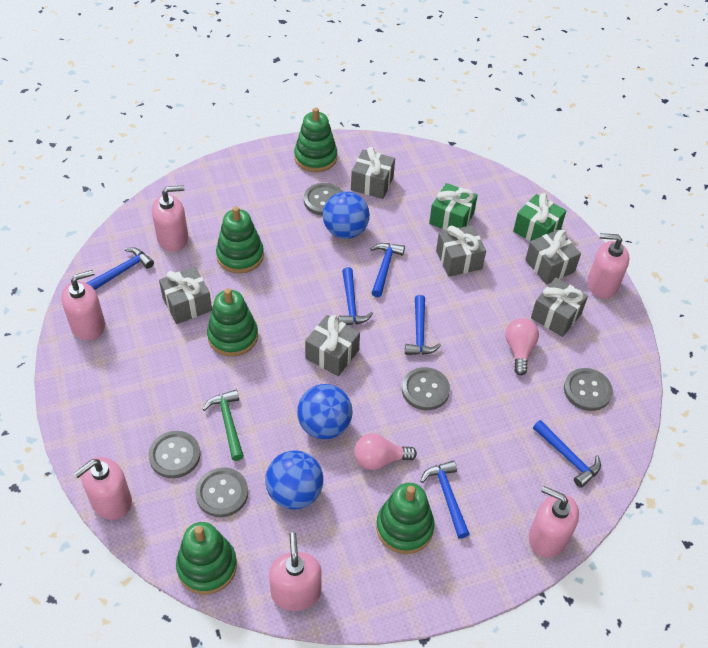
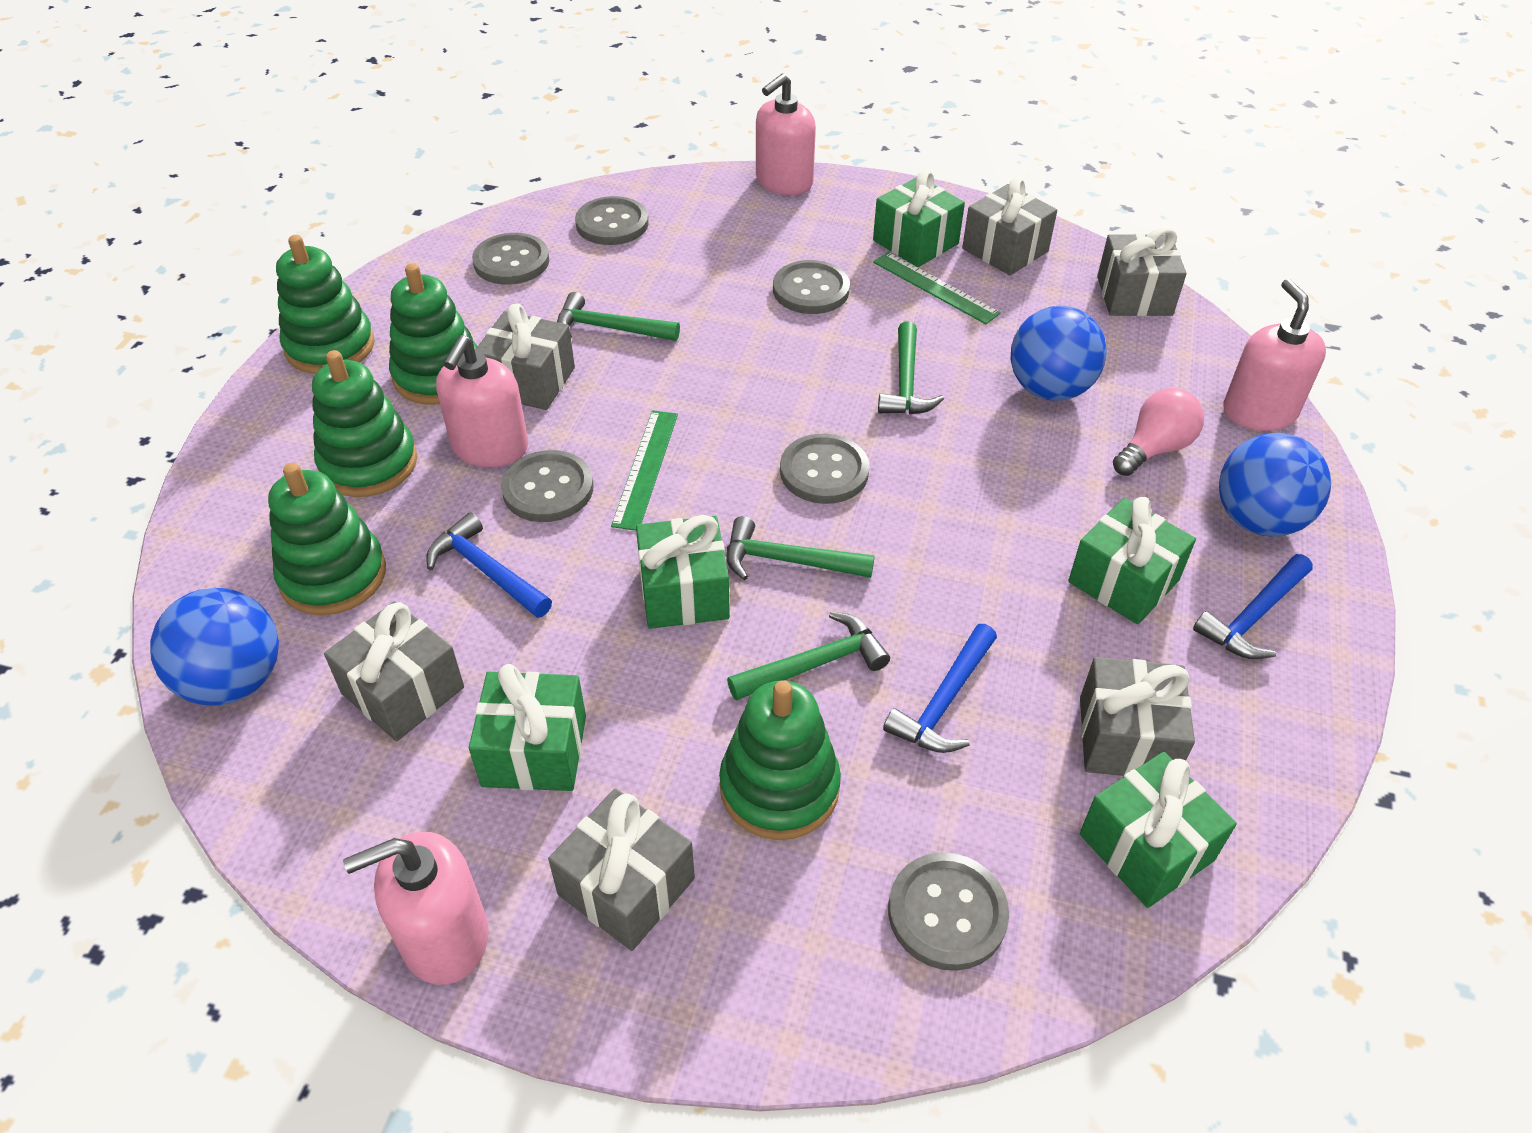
blue hammer: [87,247,154,290] [338,267,373,325] [370,243,405,297] [405,295,441,355] [420,460,469,539] [533,420,601,488] = 6 -> [426,512,552,618] [883,624,997,753] [1193,554,1313,659] = 3
green gift: [429,183,478,231] [513,193,567,241] = 2 -> [469,664,586,791] [636,515,730,629] [873,170,965,267] [1068,497,1196,625] [1080,752,1237,908] = 5
green hammer: [203,390,244,461] = 1 -> [557,292,680,341] [727,516,875,580] [727,611,890,701] [878,321,944,414] = 4
green ruler: none = 0 -> [611,410,678,531] [873,252,1001,324] = 2
grey button: [148,431,201,478] [195,467,248,517] [304,183,343,216] [402,367,450,410] [564,368,613,411] = 5 -> [472,233,549,285] [501,450,594,522] [575,196,649,245] [773,260,850,314] [780,434,870,504] [888,853,1009,971] = 6
pink light bulb: [354,434,417,470] [505,318,539,375] = 2 -> [1113,388,1204,476] = 1
pink soap dispenser: [61,270,105,340] [74,457,132,520] [152,185,189,252] [269,532,322,611] [529,486,579,558] [588,233,629,299] = 6 -> [343,832,489,985] [436,335,528,467] [756,74,816,195] [1223,279,1326,431] = 4

